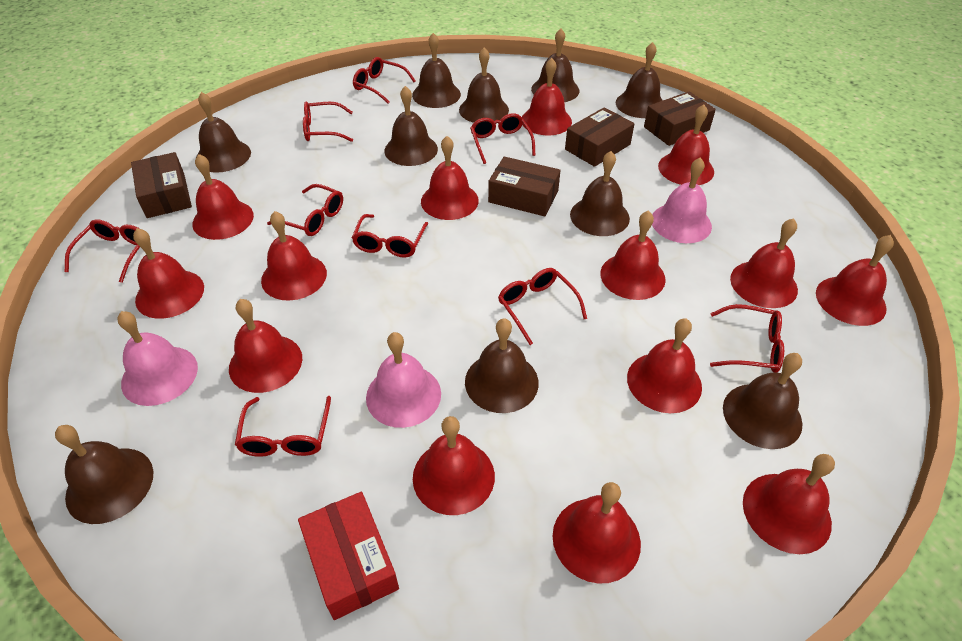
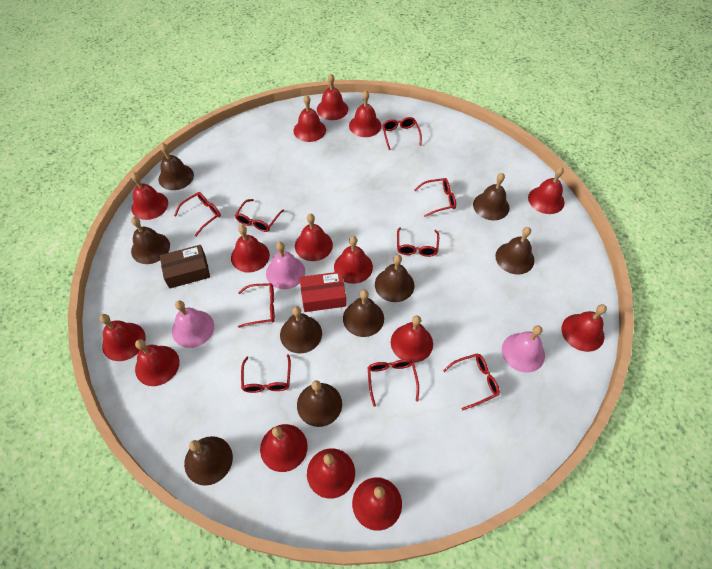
brown bell: [55,425,153,524] [196,92,251,173] [384,86,438,166] [412,33,461,108] [459,47,509,123] [465,318,539,413] [531,29,579,102] [570,151,630,236] [616,42,663,118] [723,353,802,449] = 10 -> [131,217,170,264] [159,143,194,190] [184,436,233,486] [280,306,322,354] [297,380,342,427] [343,290,384,337] [375,255,415,302] [473,173,510,220] [495,227,534,274] = 9
brown box: [131,152,192,218] [488,156,561,216] [565,107,635,167] [644,91,716,146] = 4 -> [160,245,210,289] = 1
red bell: [133,228,204,319] [192,154,254,240] [229,299,302,393] [261,211,327,301] [413,416,495,515] [421,136,479,220] [522,58,572,135] [552,482,641,584] [600,210,666,300] [627,318,702,413] [658,104,714,185] [730,218,798,308] [743,454,835,554] [816,235,894,326] = 14 -> [99,314,146,361] [131,172,168,220] [135,339,179,386] [231,225,270,273] [260,424,308,472] [293,95,326,142] [295,214,333,261] [307,448,355,499] [317,74,348,120] [334,236,373,284] [349,91,381,137] [352,478,402,531] [391,315,433,363] [528,167,565,214] [562,304,607,352] = 15

